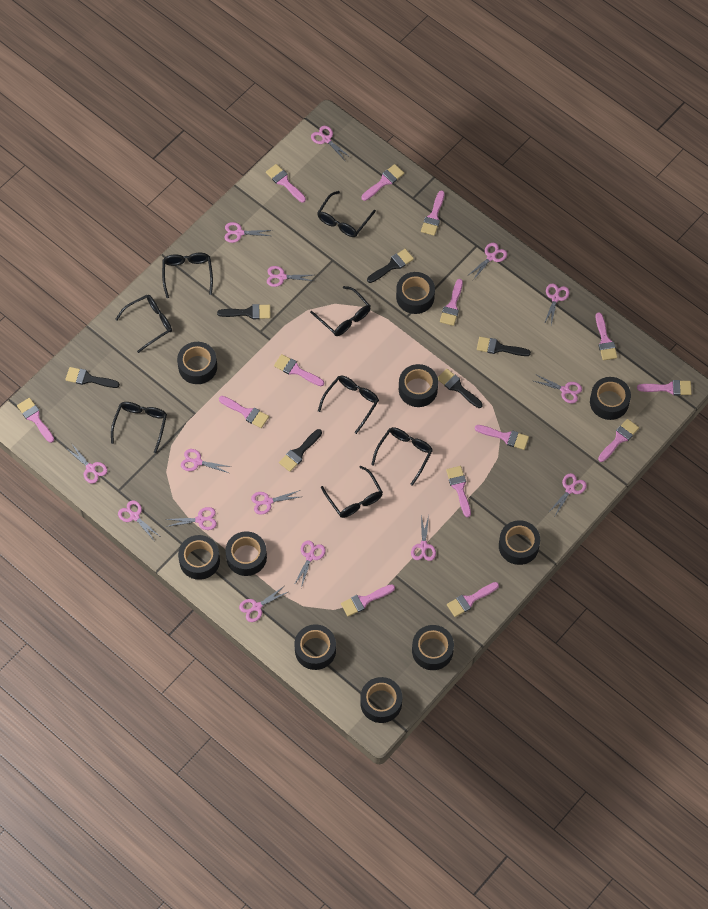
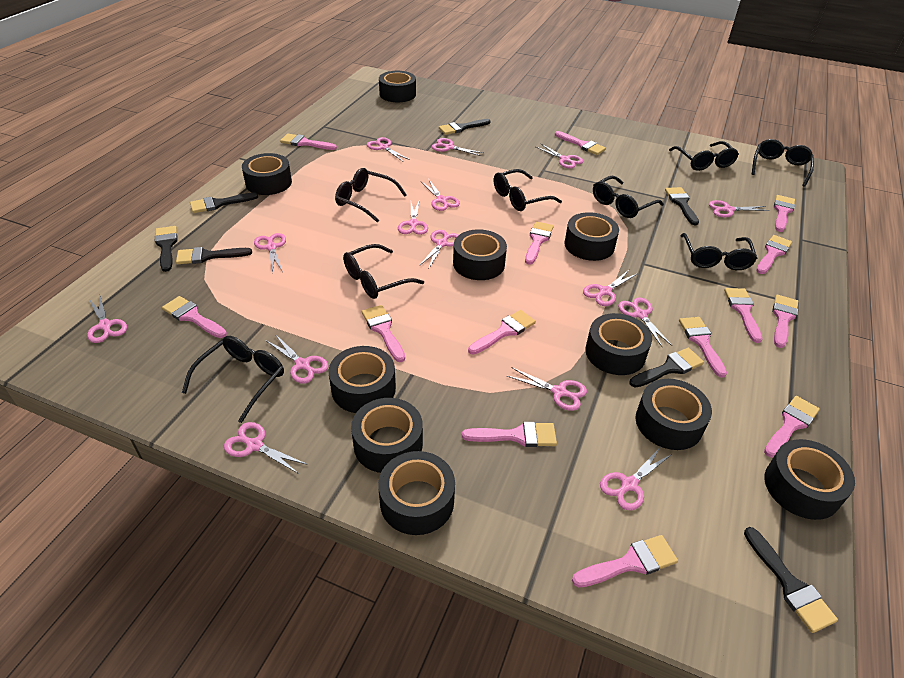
black brush: [65,367,120,388] [217,304,270,319] [279,429,322,472] [367,249,414,283] [438,369,483,408] [477,337,531,356] = 6 -> [155,226,178,272] [176,247,252,264] [190,192,258,213] [439,119,490,135] [629,348,704,388] [665,187,699,225] [744,527,838,633] = 7

